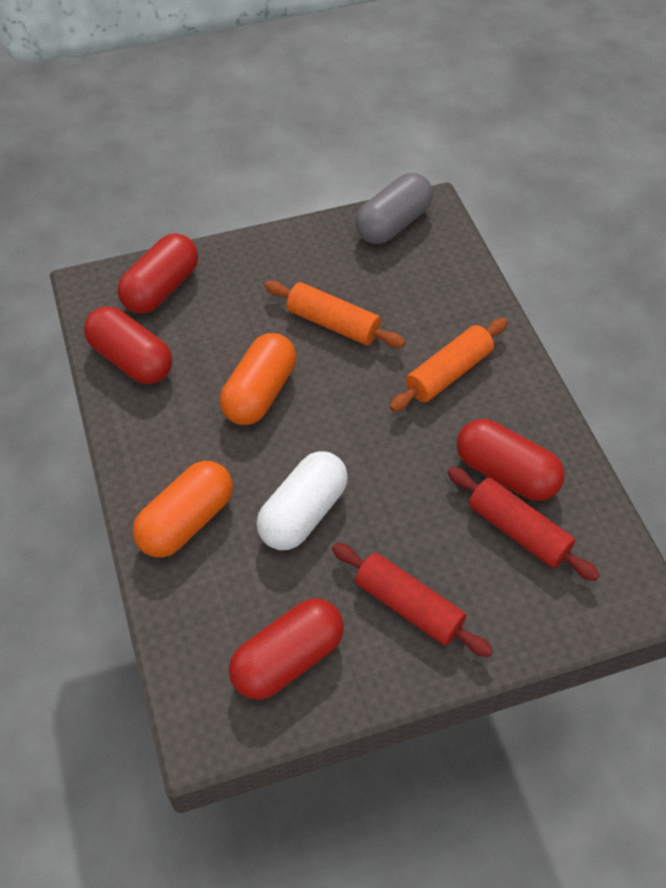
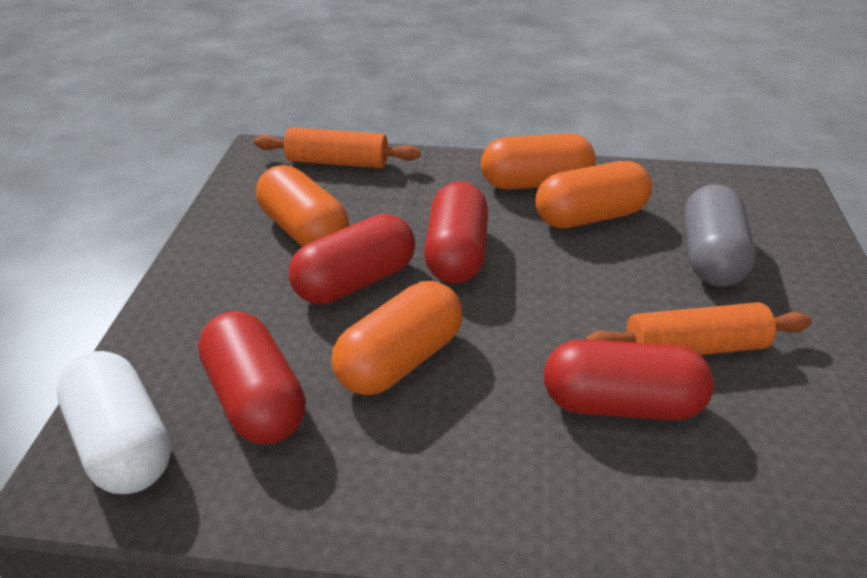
orange capsule: [133,461,233,557] [220,333,296,425] = 2 -> [256,165,349,247] [332,281,463,395] [481,133,595,190] [535,161,652,228] = 4
red rolling pin: [332,543,493,657] [447,467,600,581] = 2 -> none = 0

